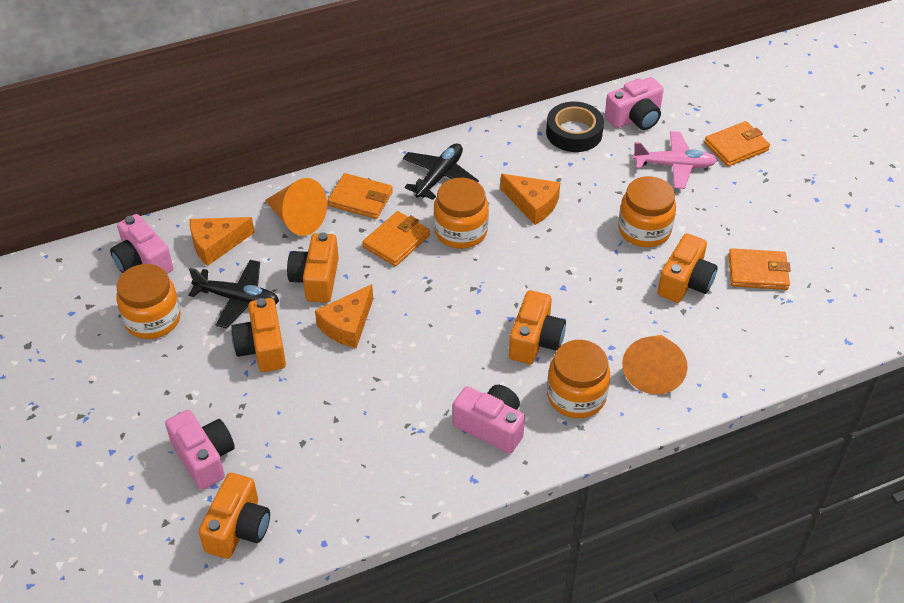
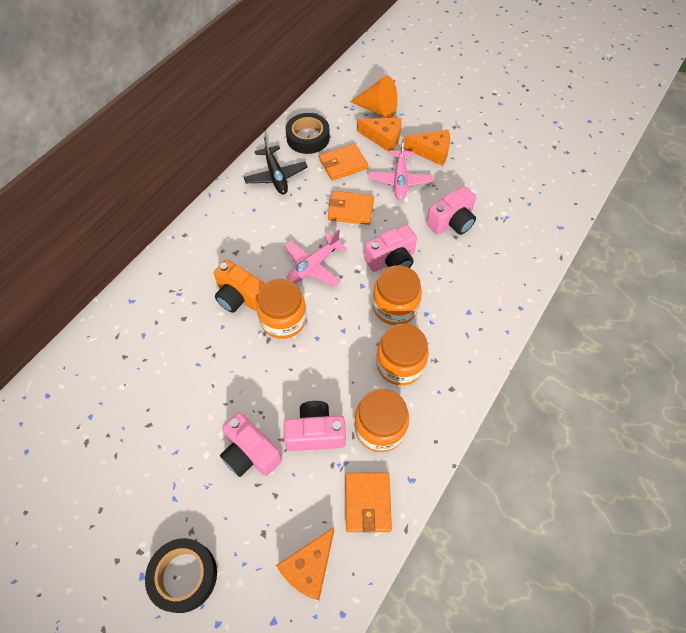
black plane: [188,260,279,328] [403,143,479,200] = 2 -> [244,137,308,194] = 1
black tape: [546,102,604,152] = 1 -> [145,538,217,613] [286,113,330,154] = 2
orange camera: [199,473,270,559] [231,298,286,372] [287,233,339,303] [509,290,566,364] [657,233,718,303] = 5 -> [214,260,265,313] = 1
orange cone: [265,178,327,236] [622,335,687,394] = 2 -> [350,76,398,118] = 1
orange wallet: [328,173,393,219] [362,211,430,266] [704,121,770,166] [728,248,791,290] = 4 -> [319,144,368,181] [328,191,374,225] [346,472,392,533] = 3
pink plane: [632,131,717,189] = 1 -> [285,229,347,286] [369,139,433,200] = 2

